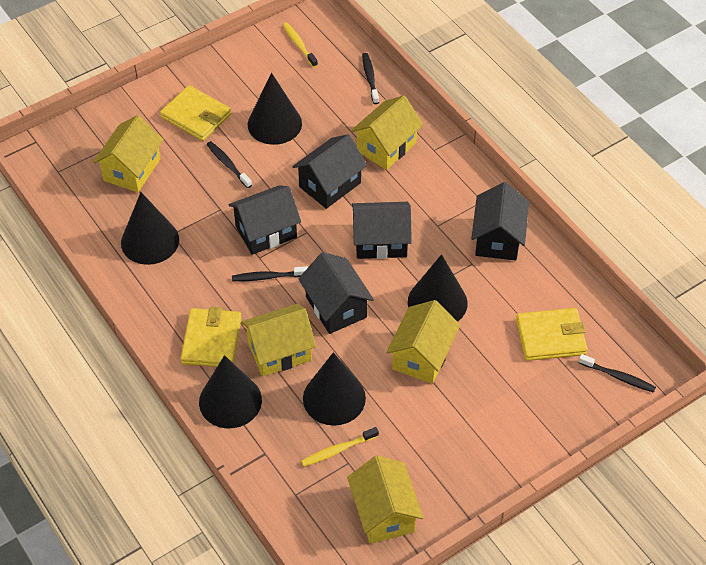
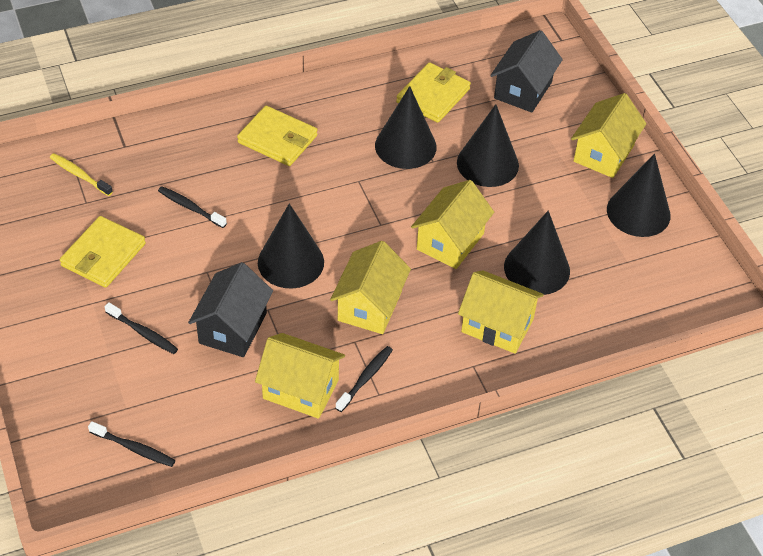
black house: [229,185,301,255] [292,134,367,209] [298,252,374,334] [352,202,412,259] [471,182,529,261] = 5 -> [188,262,273,357] [490,30,563,113] = 2
yellow toothbrush: [283,22,318,68] [301,427,379,466] = 2 -> [50,153,113,196] = 1

